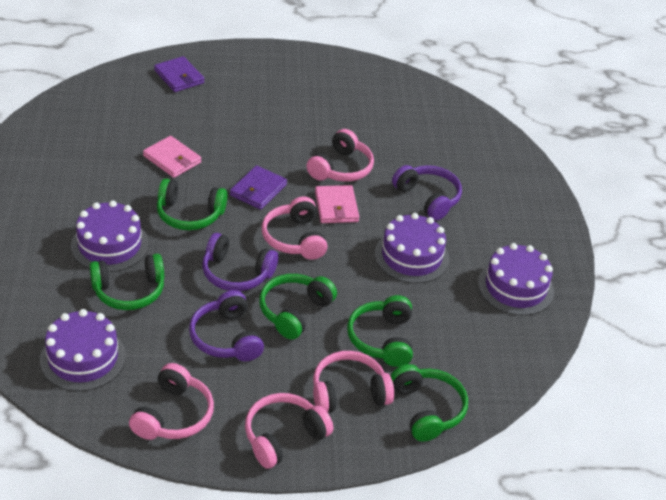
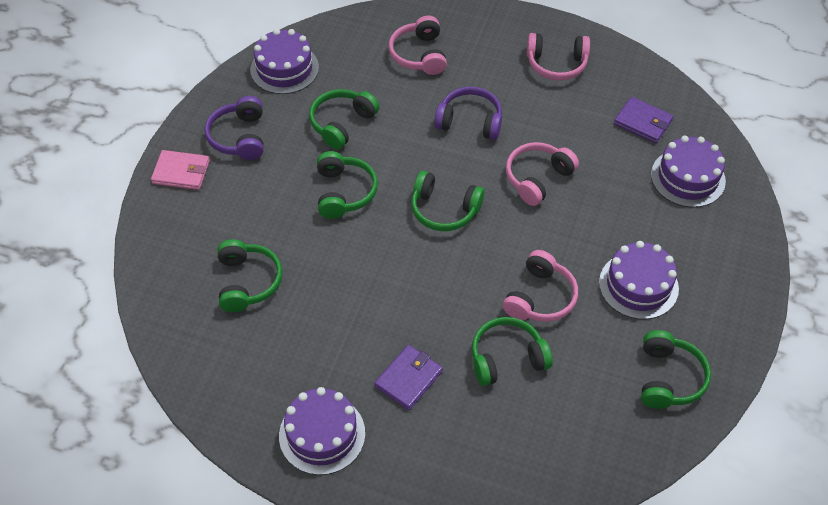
green headphones: [90,254,164,310] [157,179,228,230] [259,274,337,340] [347,295,413,367] [391,364,468,442] = 5 -> [218,239,282,312] [309,89,380,149] [317,151,378,219] [411,171,484,231] [472,317,553,386] [641,330,711,409] = 6
pink headphones: [129,363,214,440] [245,393,333,469] [262,196,328,260] [306,129,374,182] [313,351,394,413] = 5 -> [388,16,447,75] [503,250,578,322] [506,142,579,206] [527,33,590,81] = 4
pink wallet: [143,136,202,178] [315,185,359,223] = 2 -> [151,150,210,190] = 1
purple headphones: [189,290,264,361] [202,233,278,291] [392,165,462,221] = 3 -> [205,96,264,160] [434,87,502,140] = 2

